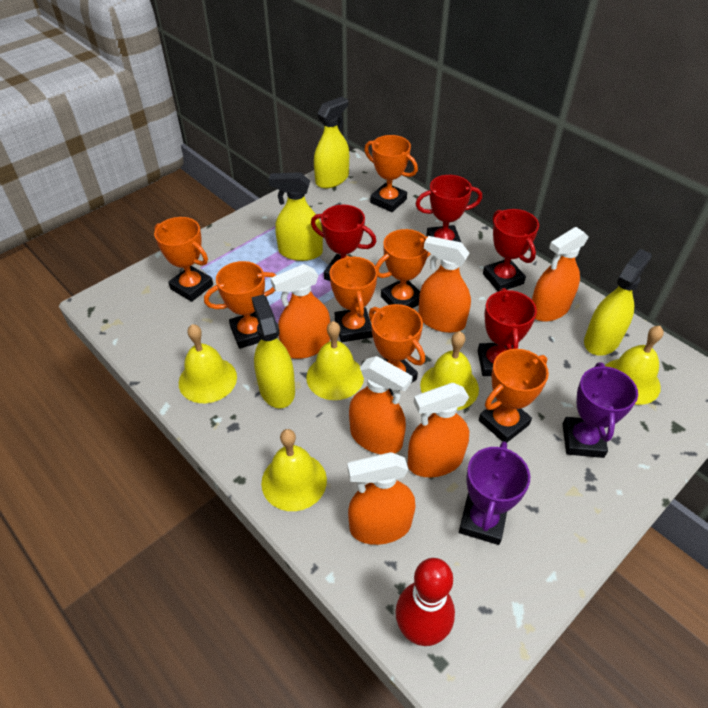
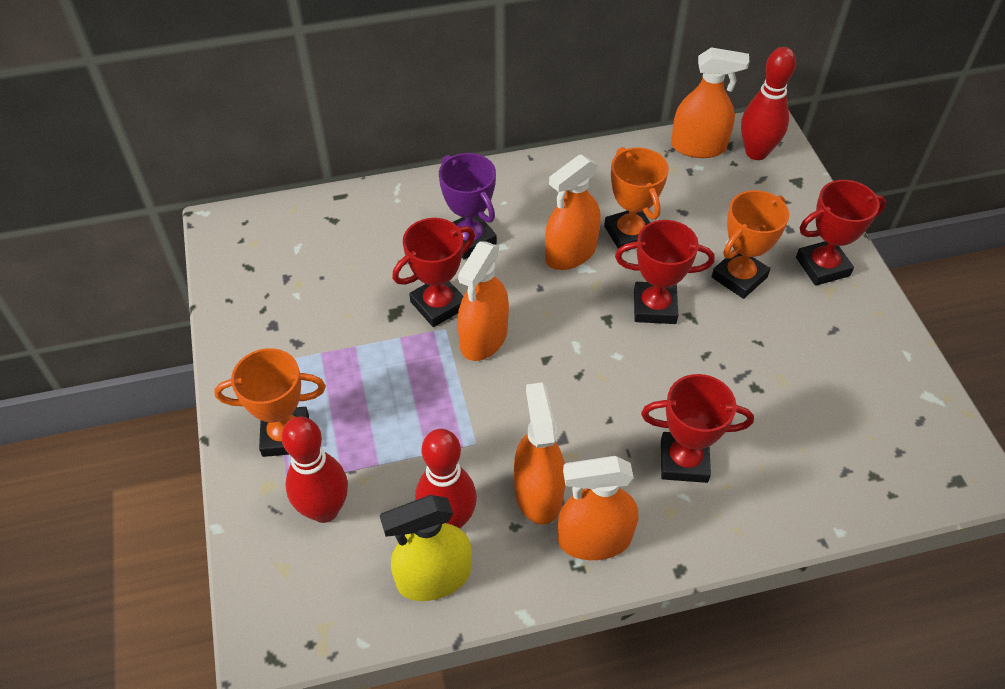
orange spray bottle: [271,264,330,359] [347,452,416,545] [349,356,413,454] [408,383,469,478] [418,236,471,333] [532,227,589,322] = 6 -> [457,241,509,361] [514,382,565,524] [545,154,601,270] [558,456,638,560] [671,47,749,158] = 5
orange trophy: [154,217,213,302] [204,261,276,349] [330,255,378,342] [364,135,418,212] [369,304,425,396] [375,229,431,308] [479,349,549,443] = 7 -> [214,348,326,457] [604,147,669,251] [712,190,789,299] = 3
purple trophy: [459,441,530,545] [563,362,638,458] = 2 -> [439,153,497,259] = 1
red bowling pin: [395,558,455,646] = 1 -> [282,417,348,523] [415,429,477,529] [741,47,796,160] = 3
yellow bell: [179,324,237,403] [261,429,327,511] [306,321,364,400] [420,331,479,410] [605,326,664,405] = 5 -> none = 0
yellow spray bottle: [251,295,295,409] [269,172,323,261] [314,97,349,188] [584,249,652,356] = 4 -> [380,495,472,601] = 1

